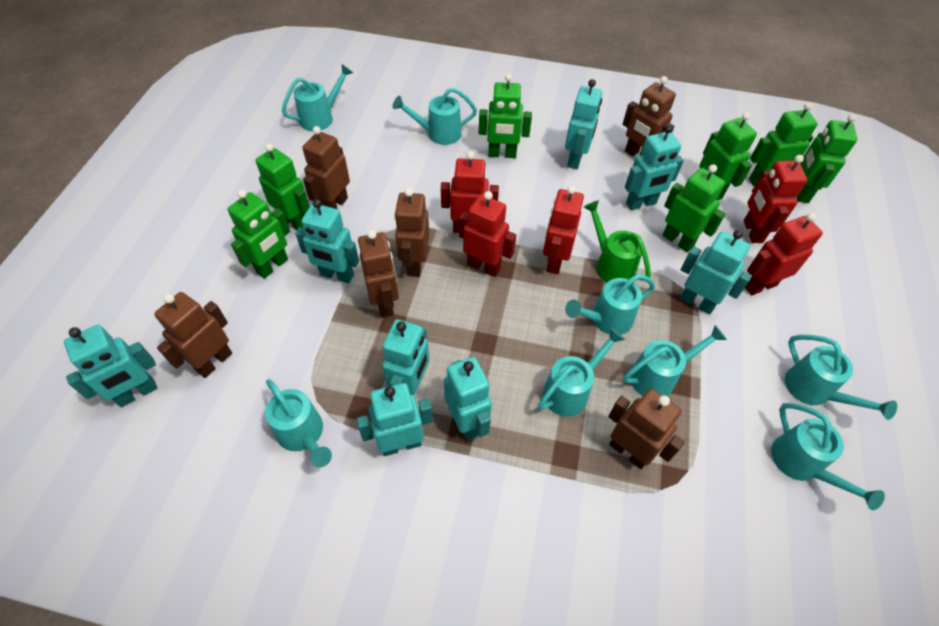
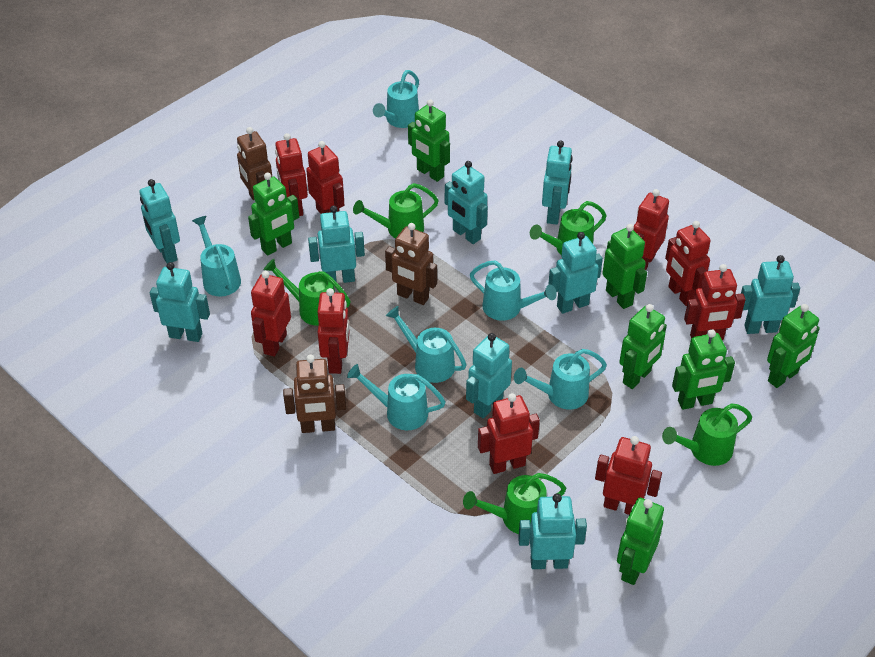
brown robot: [154,292,232,378] [302,126,350,209] [358,230,399,318] [394,188,429,277] [608,389,685,469] [623,76,676,156] = 6 -> [237,127,272,200] [283,355,346,433] [385,223,437,305] = 3
green watering can: [584,200,651,282] = 1 -> [264,259,351,326] [353,183,439,239] [463,473,566,534] [530,201,606,256] [662,404,752,466] = 5
red robot: [441,151,499,233] [459,191,516,277] [543,185,584,274] [744,155,808,243] [745,213,823,295] = 5 -> [251,271,291,357] [275,133,308,216] [306,141,344,214] [318,288,350,374] [478,393,540,474] [595,436,662,515] [633,189,669,270] [665,221,711,306] [684,264,746,340] = 9
turquoise robot: [64,325,157,407] [295,199,359,283] [356,383,433,456] [382,319,429,395] [444,357,492,441] [565,79,602,169] [625,125,684,210] [680,230,752,314] = 8 -> [139,179,180,263] [150,262,210,342] [308,205,365,283] [445,161,488,244] [466,333,512,418] [518,493,587,569] [542,140,573,225] [548,232,603,314] [741,255,800,334] = 9
turquoise watering can: [265,379,332,467] [282,64,353,131] [393,88,477,145] [538,327,625,417] [565,274,655,335] [623,325,727,396] [771,403,885,510] [785,335,897,420] = 8 -> [192,216,241,297] [347,364,446,430] [373,70,419,128] [386,306,466,383] [470,260,557,321] [514,349,607,409] = 6

